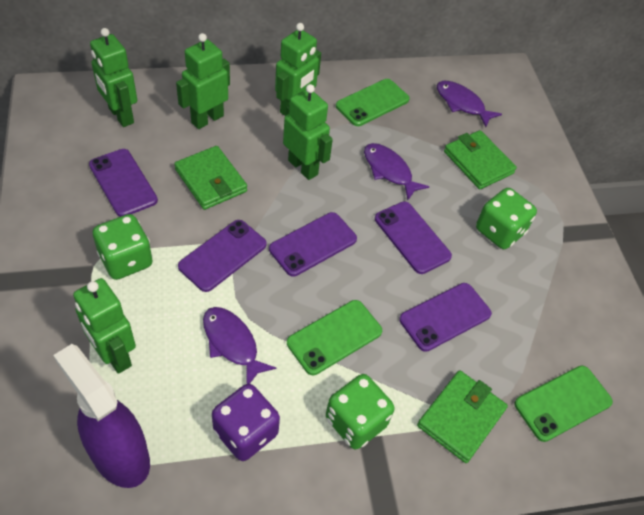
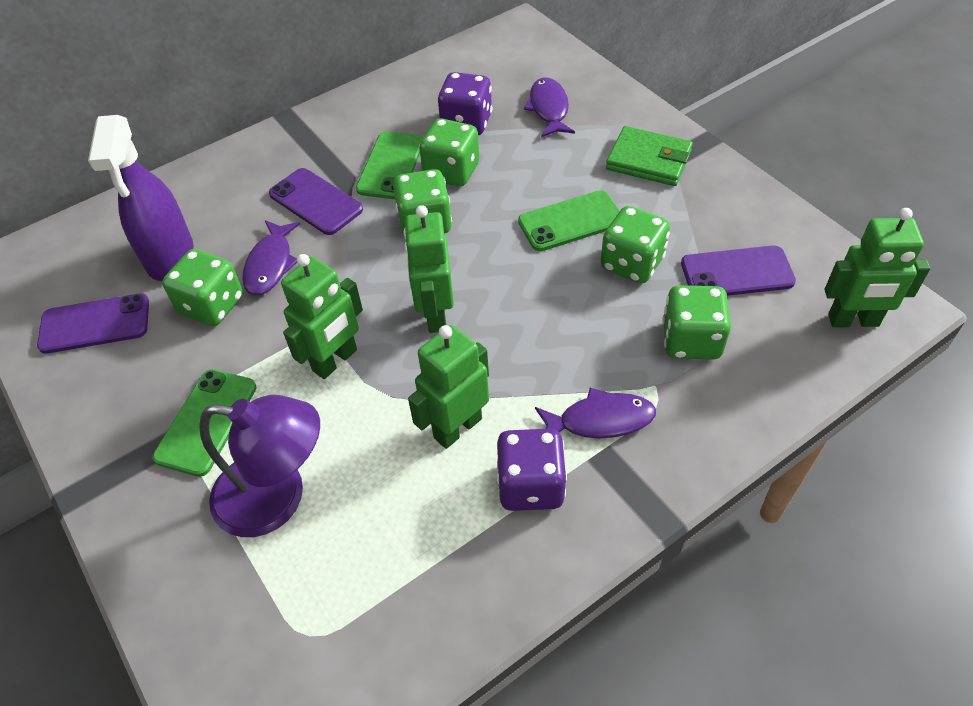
green dice: [93,214,153,280] [326,374,394,449] [476,188,537,249] = 3 -> [162,249,243,326] [393,169,452,235] [419,118,479,186] [601,206,670,284] [662,285,731,360] = 5
green robot: [73,278,136,374] [90,28,137,127] [176,33,230,129] [275,23,321,116] [283,84,333,180] = 5 -> [281,254,363,379] [403,205,454,333] [408,325,489,449] [825,208,930,327] = 4
green wallet: [174,146,247,210] [417,370,508,463] [444,130,517,189] = 3 -> [606,126,693,186] = 1
purple dice: [212,384,280,461] = 1 -> [437,72,493,135] [497,429,567,511] = 2
purple lamp: none = 0 -> [199,395,320,537] = 1
purple phone: [89,149,158,217] [178,220,267,292] [269,212,357,277] [375,201,452,274] [399,283,492,352] = 5 -> [37,293,149,354] [269,168,363,235] [681,246,796,296] = 3

